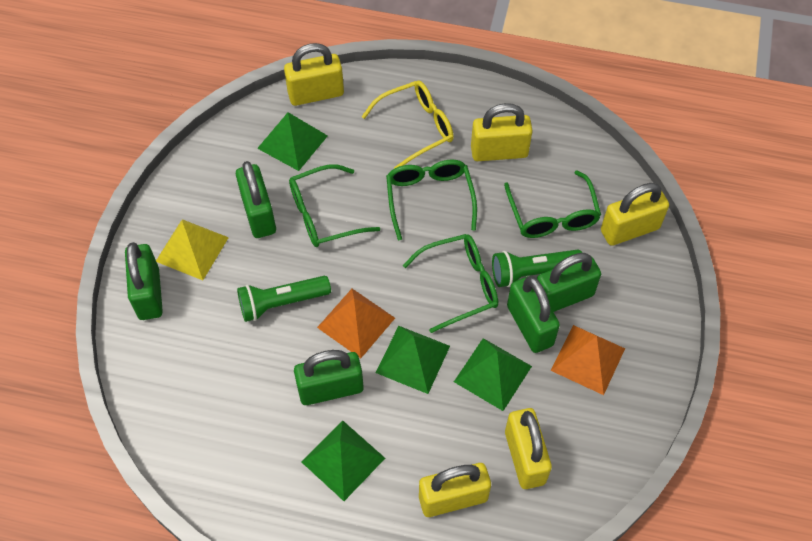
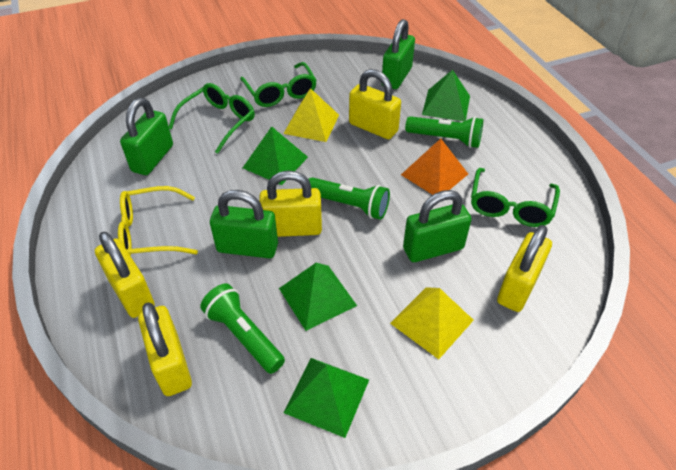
green flashlight: [237,276,331,322] [492,250,582,287] = 2 -> [200,284,285,374] [309,177,390,220] [405,116,483,148] = 3
green glasses: [289,164,380,247] [386,160,477,240] [403,234,498,333] [504,171,601,238] = 4 -> [169,83,255,153] [240,62,317,107] [471,168,560,227] = 3
green padlock: [125,242,163,320] [236,161,276,238] [294,350,364,405] [507,276,560,353] [537,253,601,312] = 5 -> [120,98,173,175] [210,190,278,258] [382,19,415,89] [403,190,472,262] = 4
orange pyramid: [317,289,395,358] [551,325,625,395] = 2 -> [401,138,468,195] = 1
yellow pyramid: [156,219,229,280] = 1 -> [283,88,339,142] [390,287,474,359] = 2

